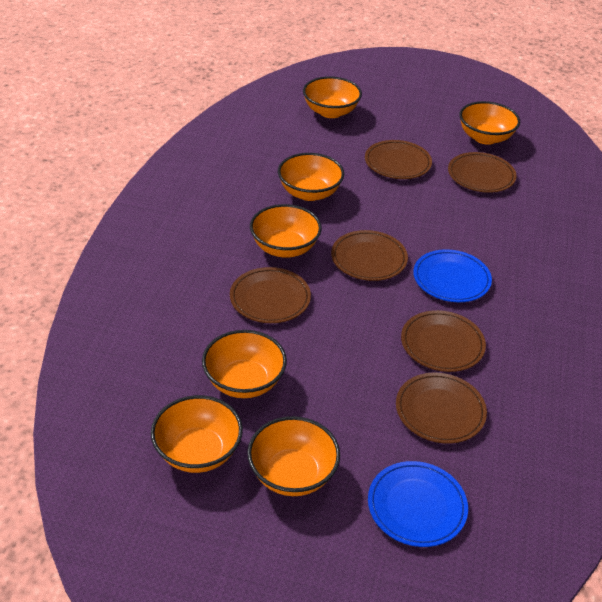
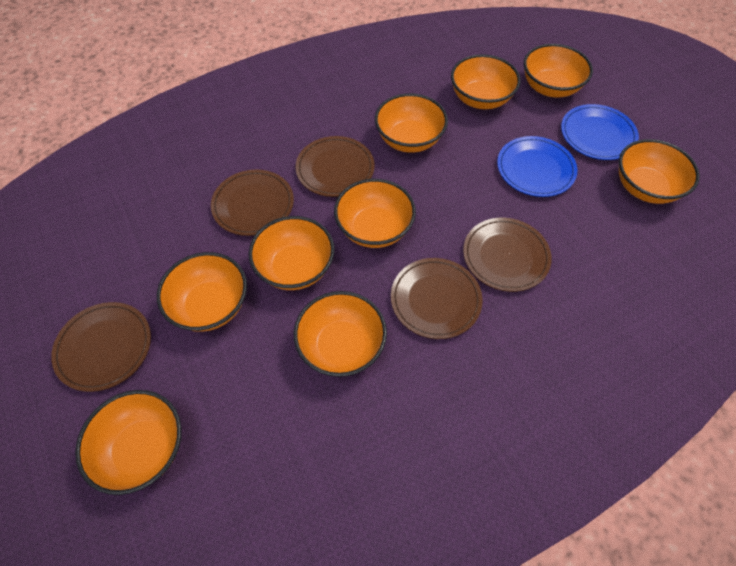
brown plate: [230,267,311,323] [331,230,408,281] [365,140,432,179] [396,372,487,444] [401,310,486,372] [448,152,517,193] = 6 -> [51,302,151,392] [211,170,294,236] [296,136,375,197] [391,258,482,339] [463,218,552,292] = 5
orange bowl: [151,395,243,473] [202,330,287,398] [247,416,340,496] [250,204,322,258] [278,153,344,201] [303,76,362,118] [459,101,520,145] = 7 -> [75,390,182,495] [157,252,247,332] [249,216,335,290] [294,291,387,377] [334,179,416,248] [375,93,448,153] [451,54,521,109] [524,44,593,98] [619,139,700,204] = 9

